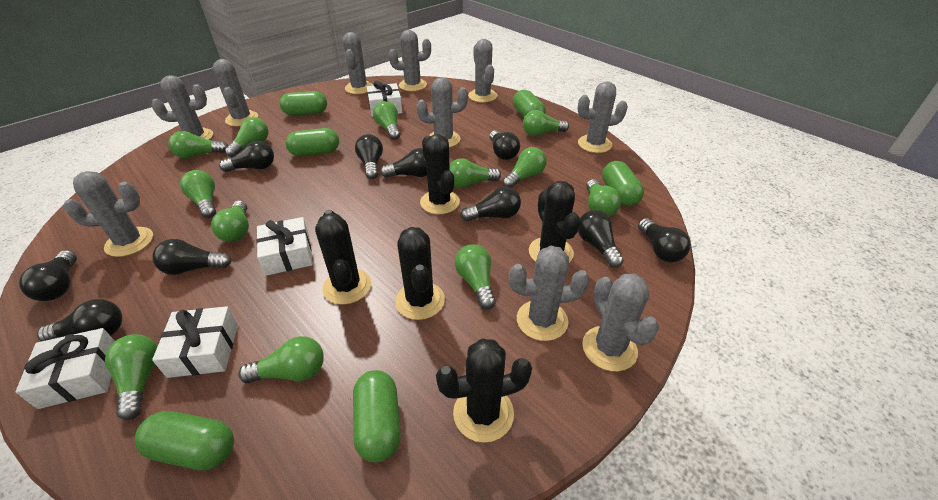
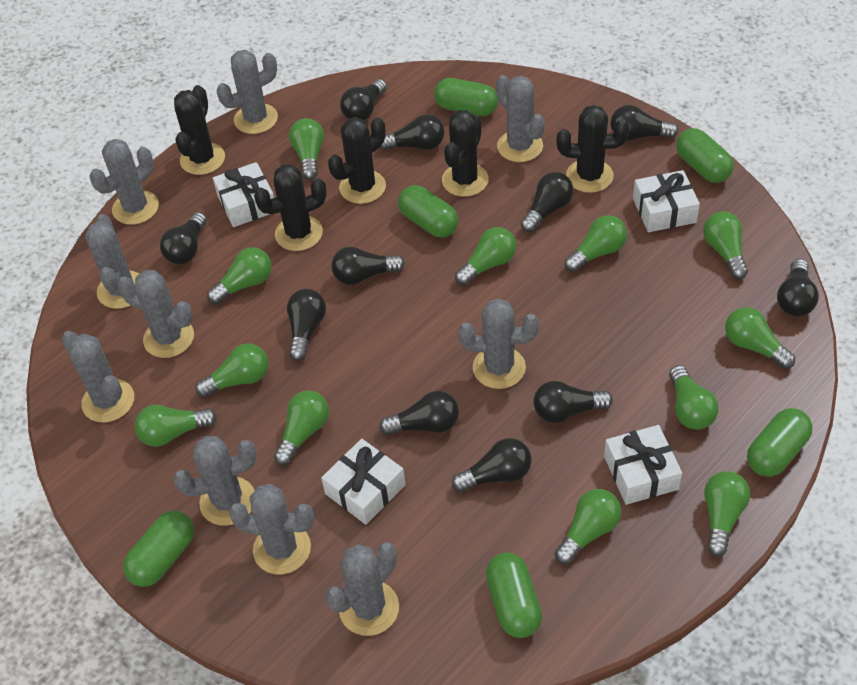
black light bulb: [19,250,77,301] [37,299,122,341] [152,239,231,275] [219,141,274,172] [355,134,383,179] [380,148,427,178] [461,187,521,221] [489,130,520,160] [578,210,624,268] [638,218,691,262] = 10 -> [160,212,207,264] [287,289,326,361] [331,247,405,285] [340,79,387,120] [379,391,459,435] [380,114,445,150] [452,438,531,492] [521,172,573,232] [533,381,613,423] [610,105,679,141] [777,259,819,317] = 11

